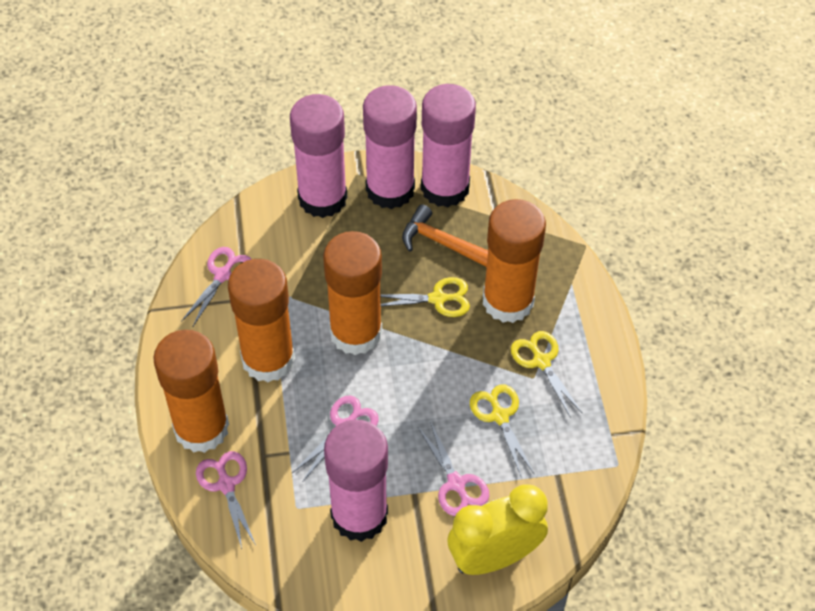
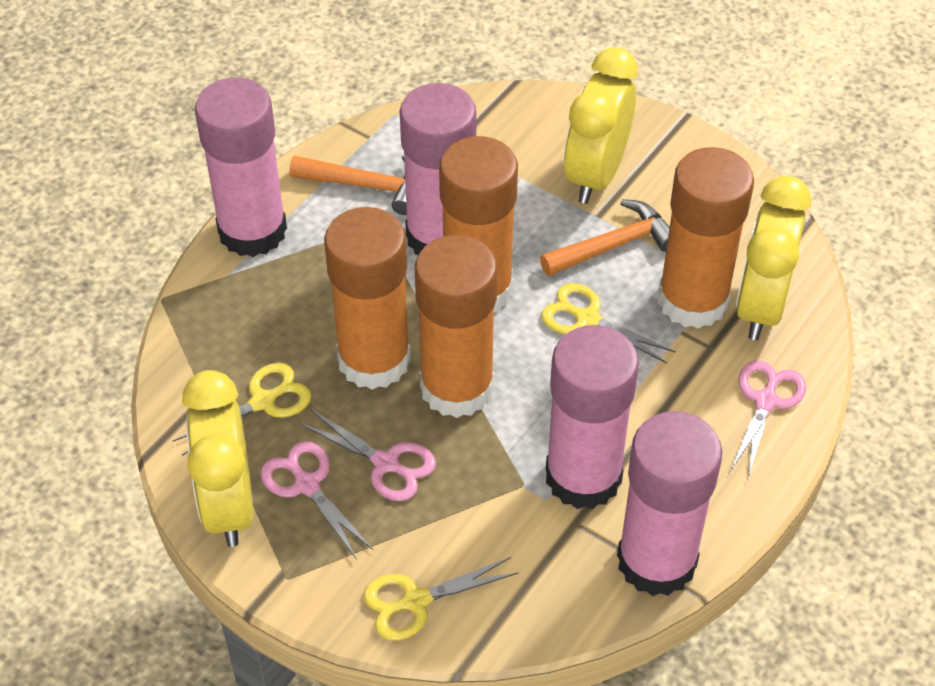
orange hammer: [402,204,488,267] = 1 -> [289,155,407,215] [540,199,670,276] = 2
pink scissors: [181,247,251,328] [196,451,256,549] [292,395,379,482] [418,421,489,516] = 4 -> [260,441,373,560] [299,409,436,501] [729,360,806,478] = 3
yellow clock: [448,484,548,575] = 1 -> [182,370,253,547] [564,47,638,204] [736,176,811,340] = 3

